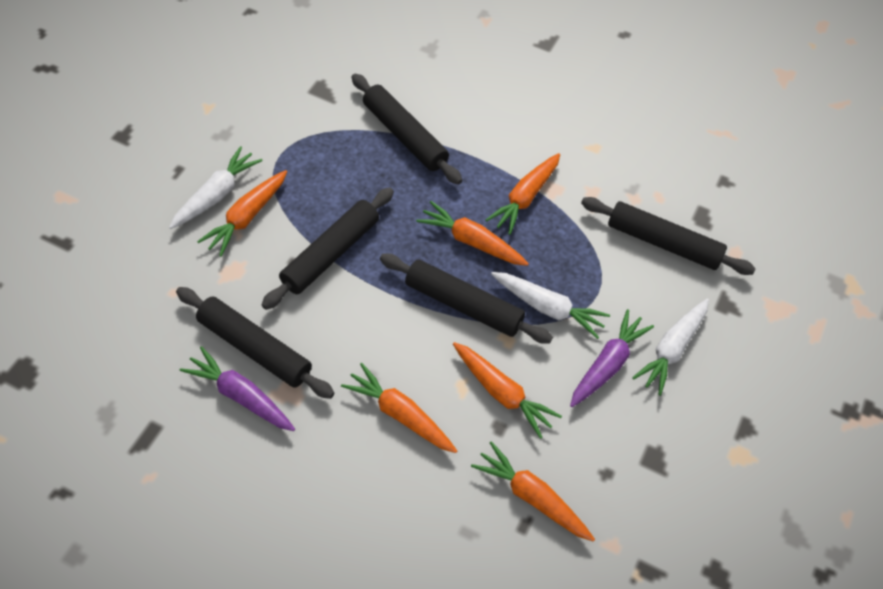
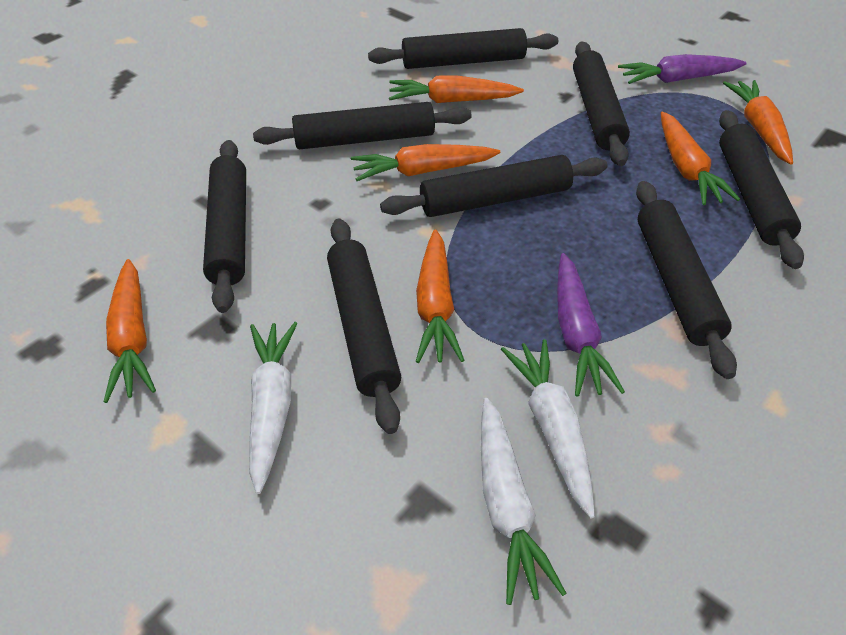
black rolling pin: [176,287,334,399] [261,187,394,310] [352,74,462,185] [380,253,553,344] [581,197,756,275] = 5 -> [203,140,246,313] [253,102,471,149] [327,219,401,434] [368,28,558,69] [380,155,607,217] [573,41,630,166] [636,181,737,379] [719,110,804,269] = 8

